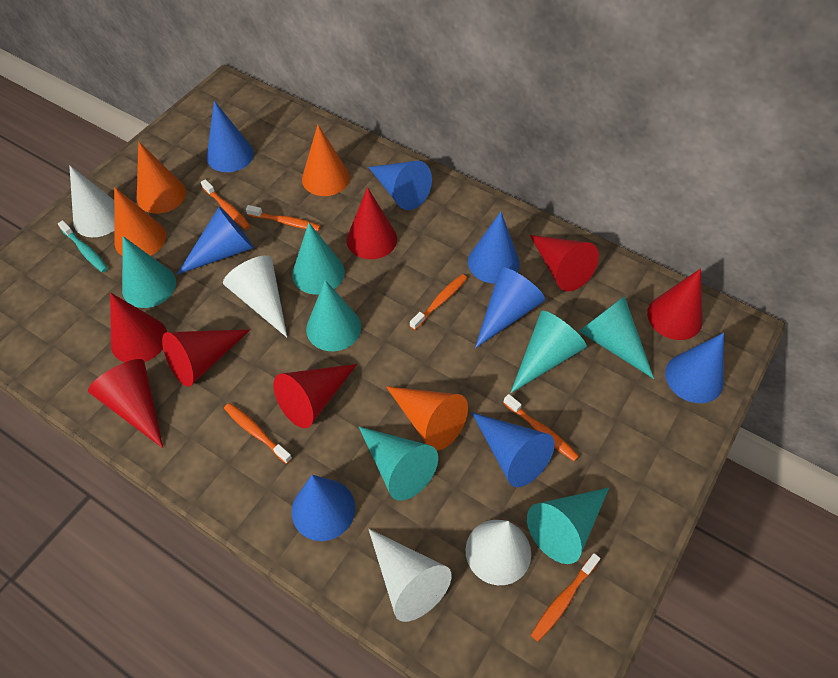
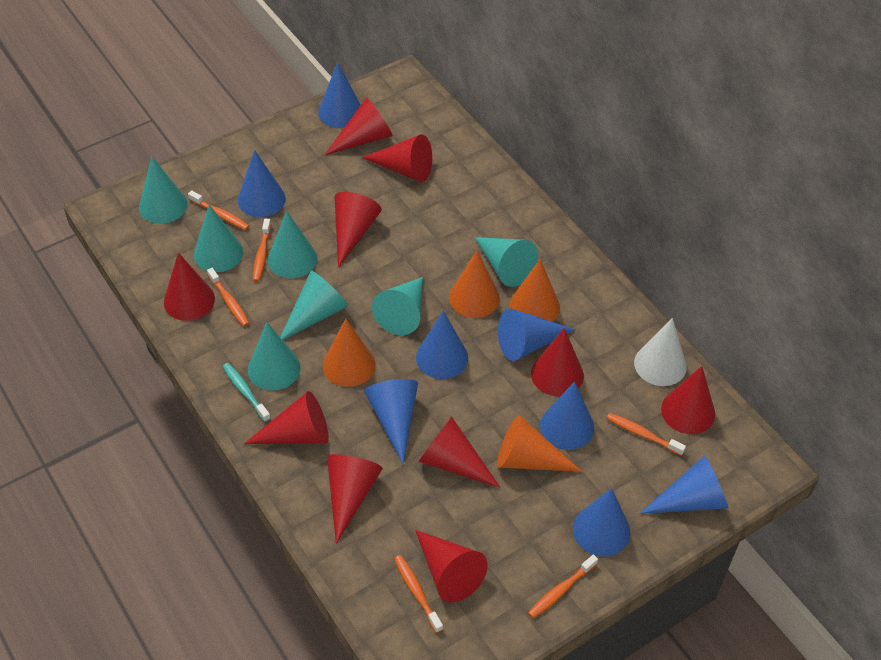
red cone: [88,359,163,448] [110,293,167,362] [162,330,250,387] [273,364,357,428] [346,187,397,259] [530,235,599,291] [647,268,703,340] = 7 -> [164,252,215,321] [244,391,329,444] [325,98,393,155] [327,454,383,544] [335,192,382,268] [362,134,432,182] [415,530,488,602] [418,417,501,488] [531,328,584,396] [661,366,715,434] = 10
white cone: [69,165,115,237] [223,255,287,337] [369,529,452,622] [466,520,531,585] = 4 -> [634,318,687,386] = 1

